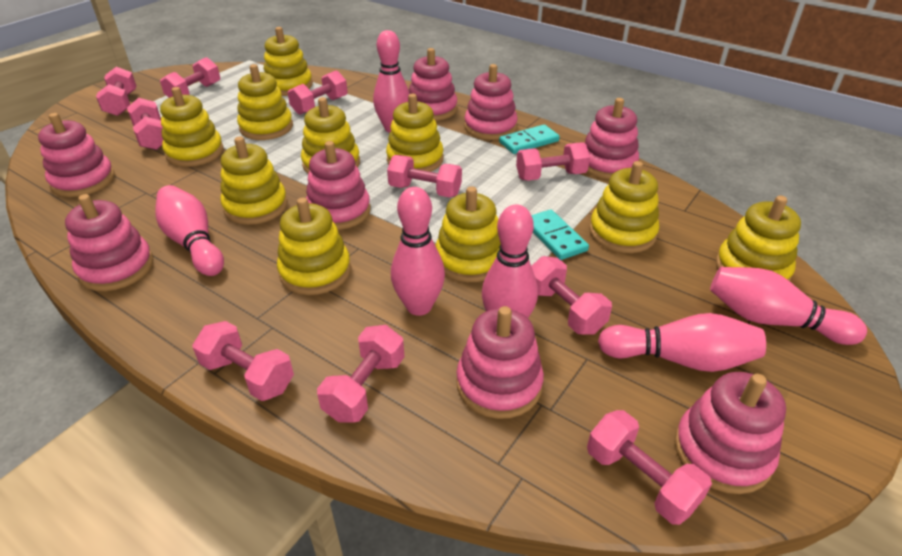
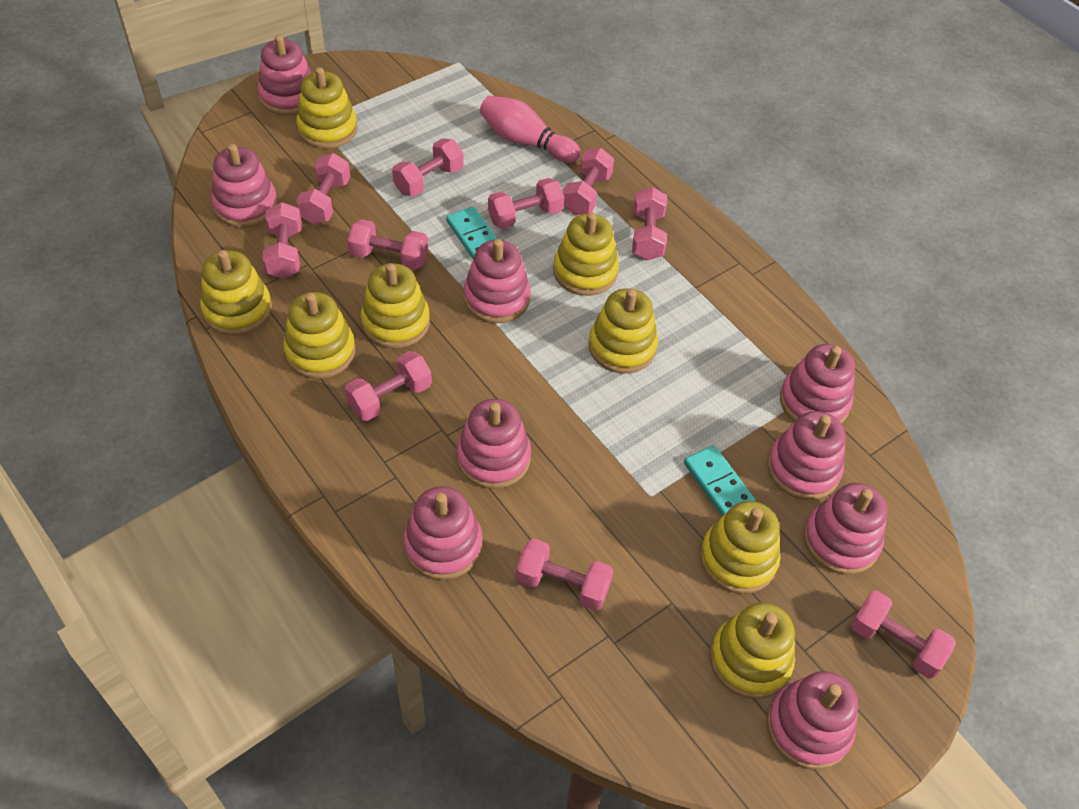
pink bowling pin: [155,185,224,276] [373,30,410,133] [391,187,445,316] [482,205,538,318] [598,313,766,372] [710,267,867,345] = 6 -> [480,96,580,163] = 1
pink stacking toy: [38,113,115,197] [65,194,153,291] [306,141,371,230] [409,48,457,121] [456,306,544,419] [464,64,518,140] [585,98,639,179] [674,372,786,494] = 8 -> [211,144,278,228] [258,35,312,115] [403,486,483,580] [457,399,531,489] [464,239,531,323] [766,671,858,770] [767,411,846,500] [780,344,855,423] [803,483,887,574] = 9
yellow stacking toy: [160,87,224,167] [221,136,288,225] [237,64,293,140] [264,27,313,96] [277,197,351,295] [301,97,360,174] [386,94,444,172] [435,186,501,282] [589,161,659,253] [716,196,801,281] = 10 -> [200,250,272,336] [283,292,355,379] [296,67,358,149] [361,263,430,349] [553,212,619,296] [588,288,658,374] [700,501,780,594] [710,603,795,699] = 8

